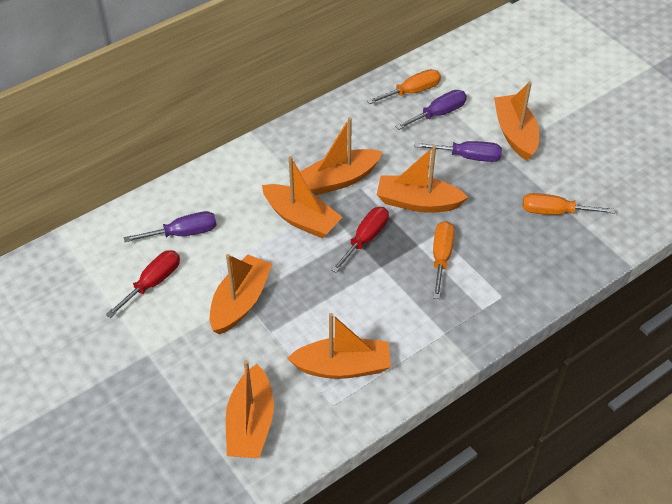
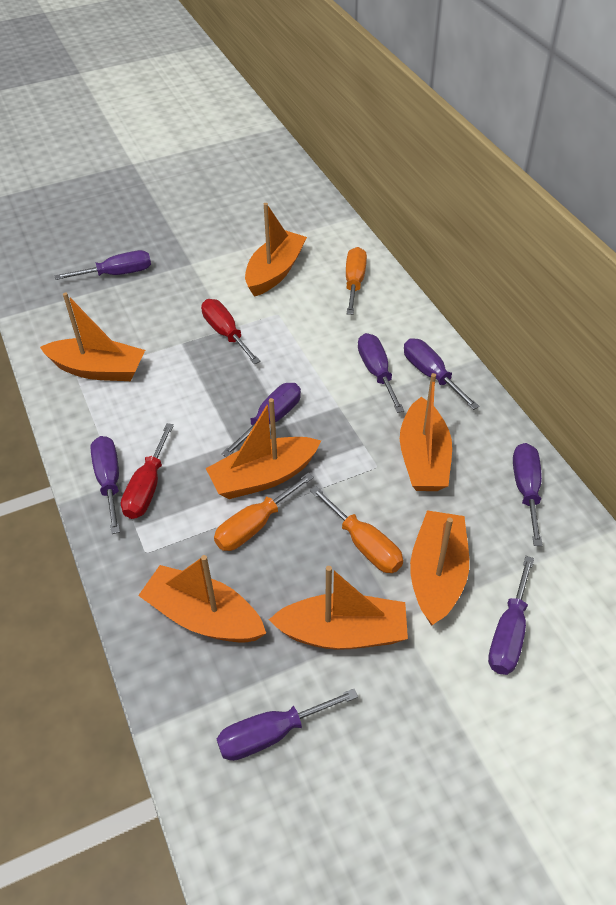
purple screwdriver: [123,211,216,242] [395,90,467,130] [415,141,502,162] = 3 -> [54,250,151,280] [90,436,120,534] [217,689,358,761] [221,383,301,457] [358,333,404,413] [404,339,479,410] [488,556,534,675] [513,443,543,546] = 8

